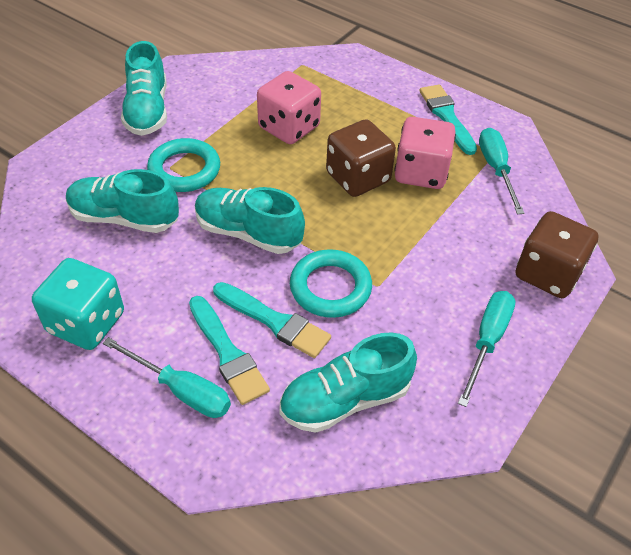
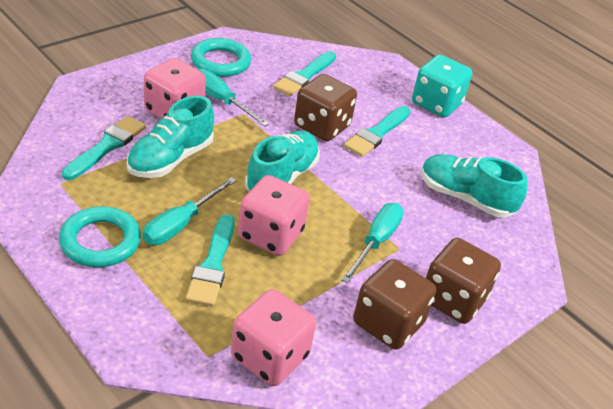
brown dice: [326,119,396,197] [516,211,599,298] = 2 -> [294,74,357,141] [353,259,436,350] [426,238,501,324] = 3
pink dice: [257,71,321,144] [394,117,456,189] = 2 -> [144,58,206,119] [231,289,316,386] [238,175,310,256] = 3
turquoise brush: [189,296,270,405] [213,282,331,358] [419,84,477,155] = 3 -> [62,116,146,180] [185,214,235,306] [273,51,336,96] [344,106,411,157] = 4
turquoise shoe: [66,169,179,233] [121,41,167,136] [195,187,305,254] [279,332,417,433] = 4 -> [127,96,214,178] [245,131,320,191] [421,154,527,218] = 3

